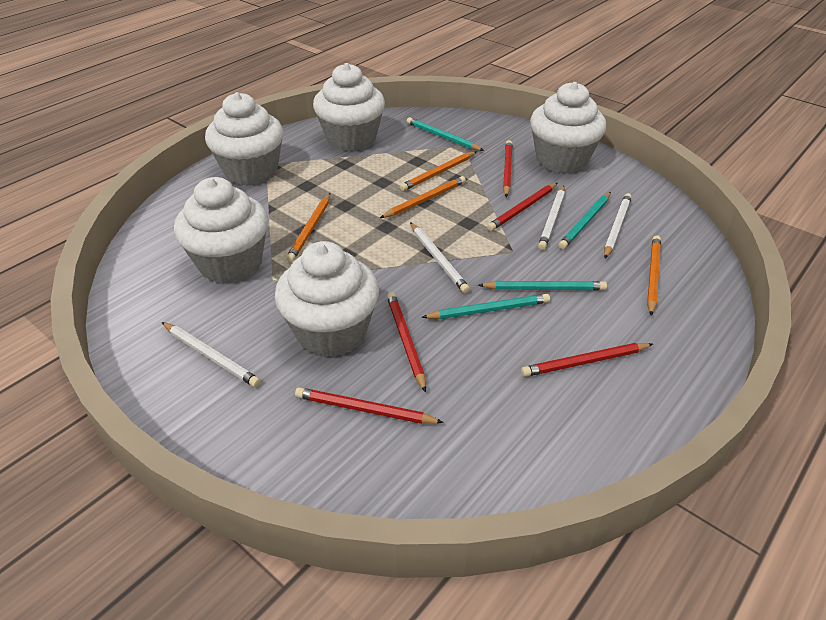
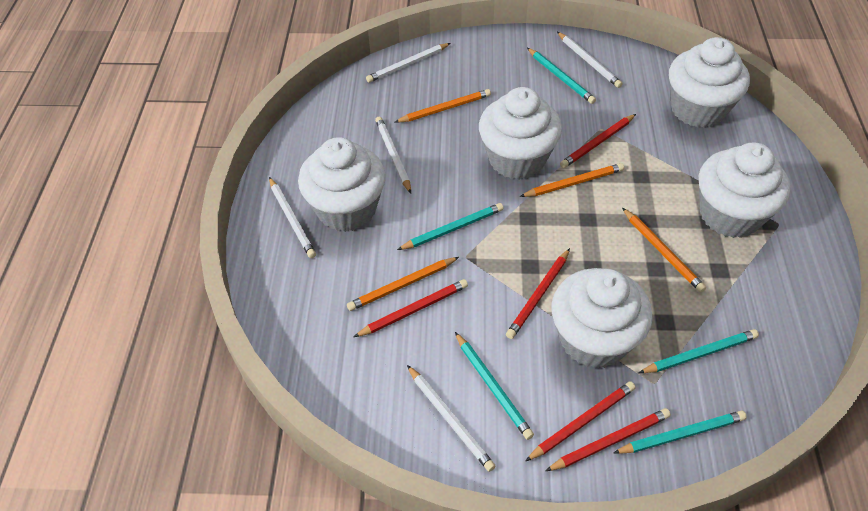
turquoise pencil: [407,117,484,151] [421,294,550,319] [478,281,607,290] [558,192,611,249] = 4 -> [397,203,504,250] [455,332,534,440] [527,48,596,104] [613,410,747,454] [639,329,759,373] = 5
white pencil: [162,322,261,387] [410,222,470,293] [538,185,565,250] [604,193,632,259] = 4 -> [269,177,316,258] [366,43,451,83] [375,117,411,193] [407,365,495,472] [557,32,622,88] = 5

